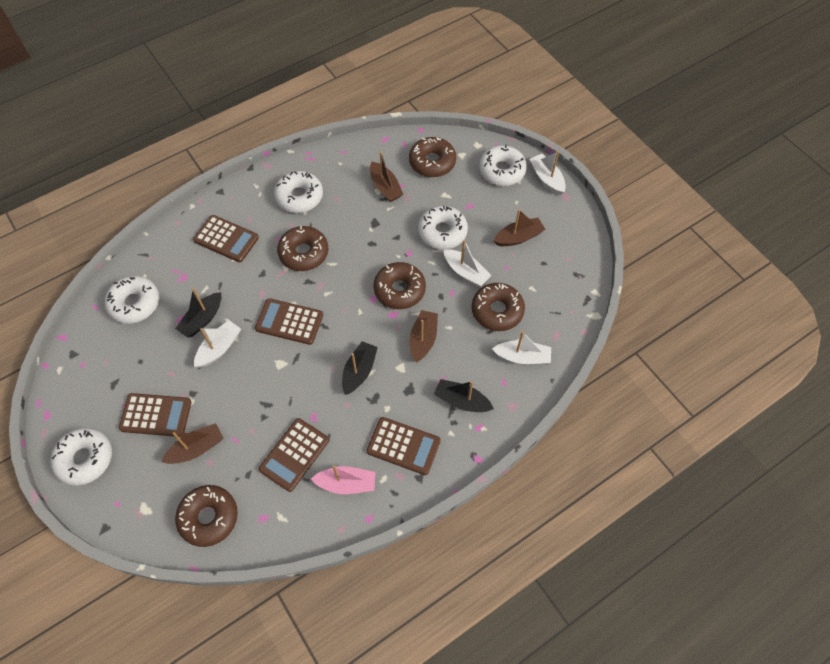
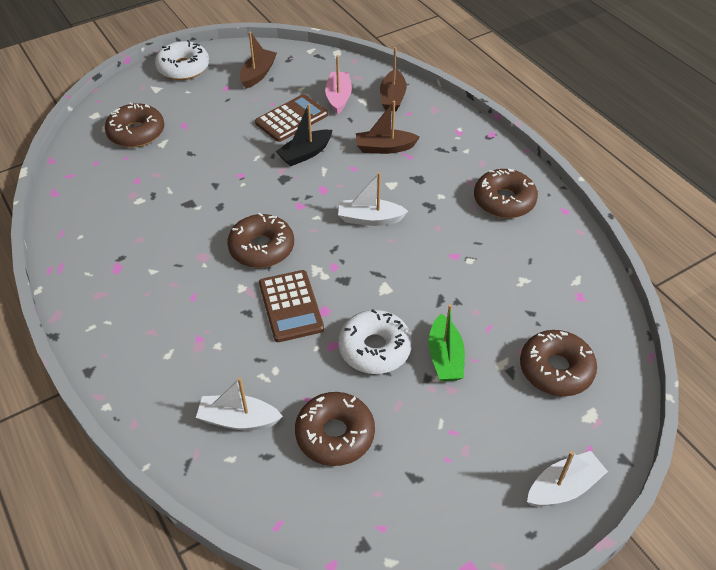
black boat: [175,288,221,338] [342,341,378,395] [434,379,494,412] = 3 -> [275,104,333,167] = 1
brown boat: [161,423,223,464] [370,151,403,202] [410,310,438,363] [493,209,546,246] = 4 -> [240,31,277,89] [356,101,420,154] [380,47,407,111] = 3
brown calculator: [119,393,192,437] [193,215,259,262] [255,298,323,345] [259,418,329,492] [367,417,441,475] = 5 -> [255,94,328,142] [259,270,324,342] = 2
green boat: none = 0 -> [429,304,465,381] = 1
white boat: [194,320,241,368] [444,240,492,287] [492,331,551,364] [529,151,566,195] = 4 -> [196,378,283,430] [338,172,408,226] [527,451,608,507] = 3
white donut: [50,428,112,486] [105,276,159,324] [274,171,323,213] [418,206,468,250] [479,145,527,186] = 5 -> [155,40,209,80] [338,309,412,374] = 2

